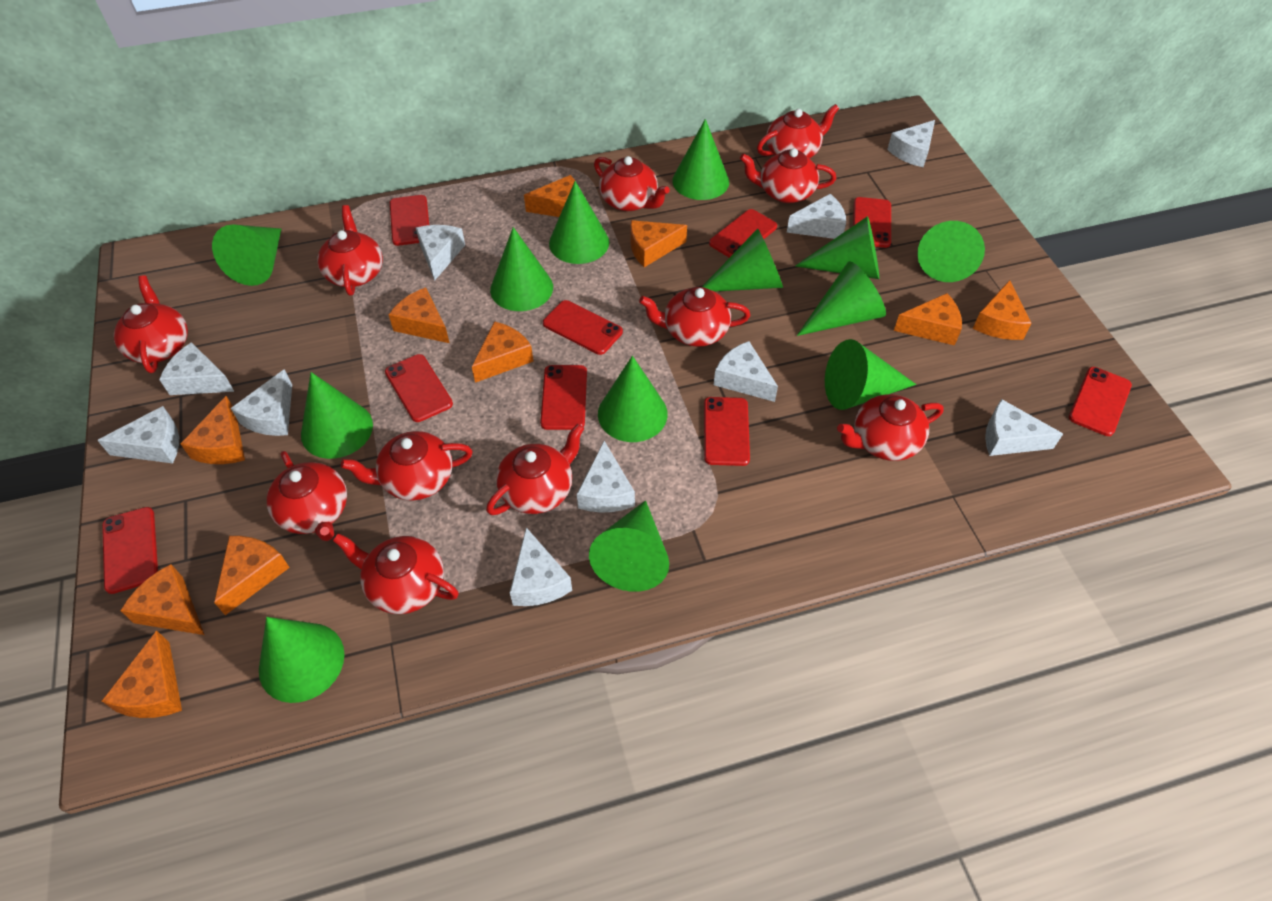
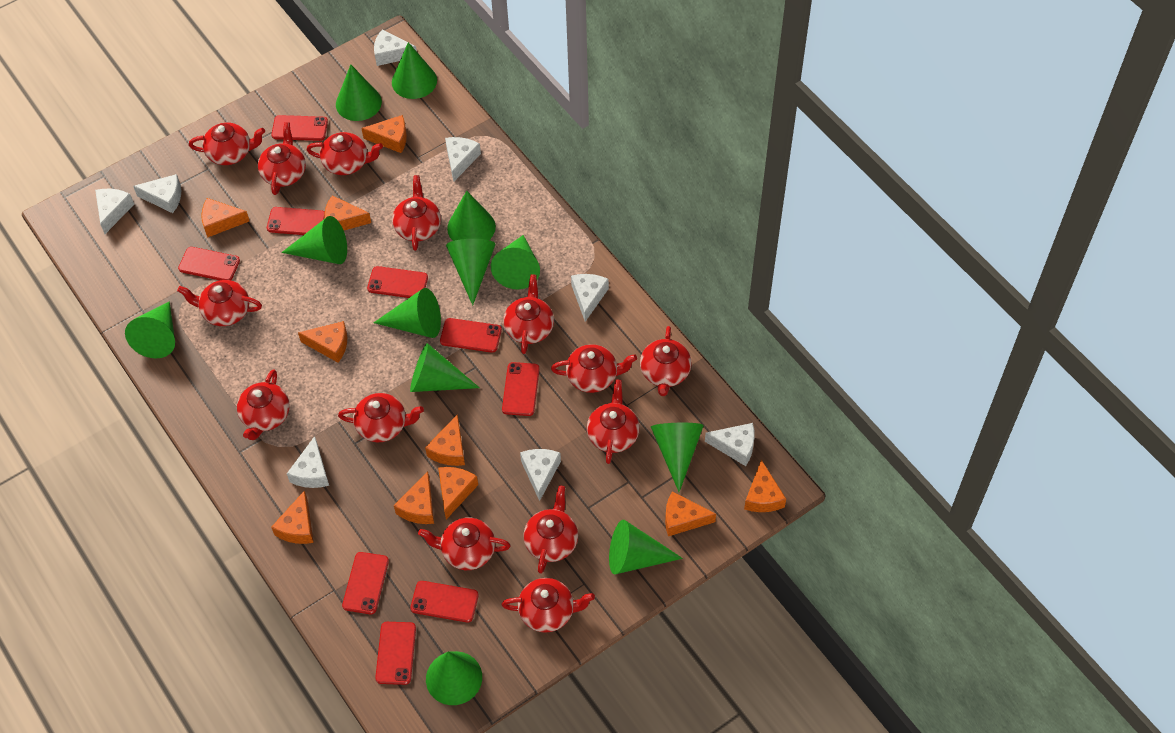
green cone: [212,224,281,286] [259,617,344,703] [301,372,373,459] [490,227,553,311] [549,181,609,264] [589,500,669,592] [598,356,668,442] [672,119,729,200] [702,228,783,292] [795,216,879,279] [797,261,886,336] [825,339,916,410] [917,221,985,282] = 13 -> [125,301,175,358] [282,216,347,264] [336,64,382,121] [373,288,441,338] [392,42,437,99] [410,343,480,392] [426,651,482,705] [446,239,496,305] [447,191,496,241] [491,235,540,289] [609,520,683,574] [651,423,704,492] = 12
red teapot: [114,275,188,373] [267,451,347,541] [317,205,383,296] [333,533,459,614] [341,431,473,501] [486,424,584,515] [594,156,670,211] [639,287,750,347] [740,148,836,203] [757,104,839,159] [837,394,943,461] = 11 -> [177,280,262,326] [189,122,265,165] [237,369,290,440] [258,122,306,195] [307,132,383,175] [338,393,424,442] [392,175,441,251] [418,517,510,570] [502,578,595,633] [503,274,554,354] [523,485,578,574] [551,344,637,393] [587,379,639,464] [640,326,692,396] = 14
white cheese: [97,406,179,463] [159,342,235,395] [231,369,292,436] [416,225,465,281] [510,527,572,606] [577,441,635,513] [714,341,778,402] [787,194,846,239] [887,120,935,167] [985,399,1063,456] = 10 -> [95,189,134,234] [133,174,181,213] [287,436,329,488] [374,30,417,66] [445,137,481,182] [520,449,561,501] [571,274,609,322] [705,423,755,466] = 8

